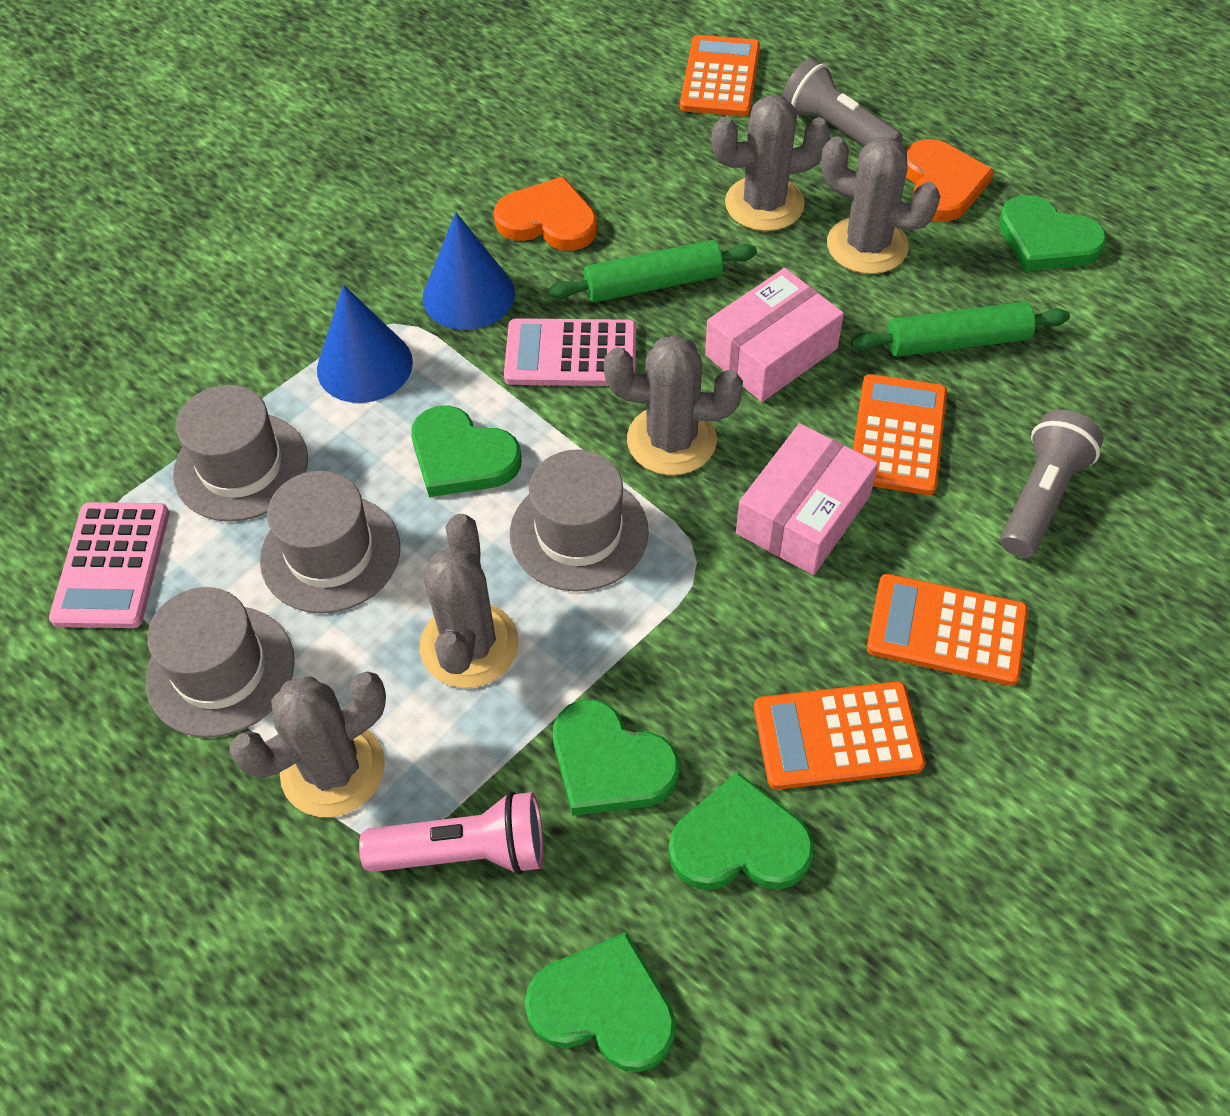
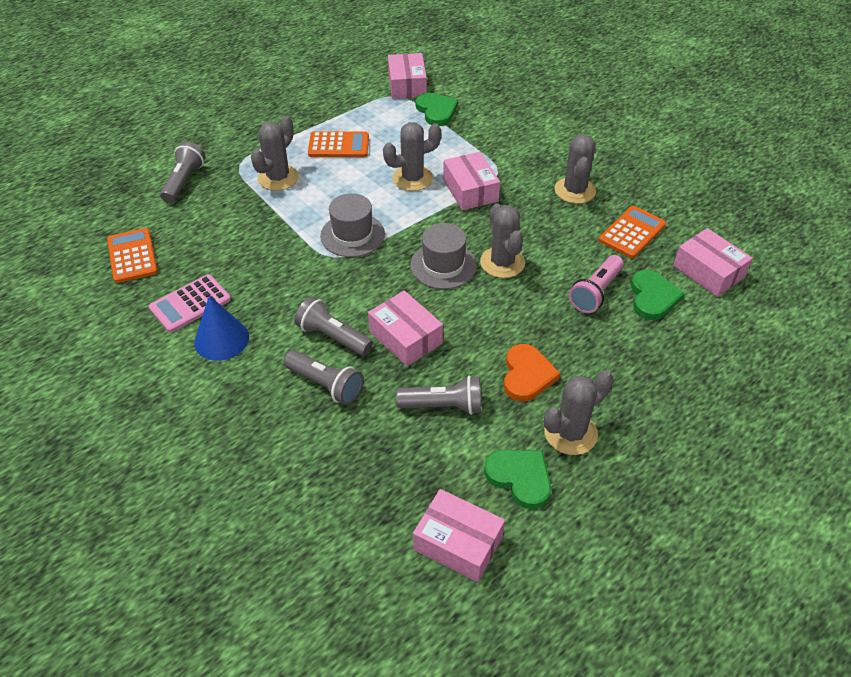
blue cone: [317,285,413,403] [423,212,515,330] = 2 -> [194,295,249,361] = 1
green heart: [411,405,521,497] [525,932,676,1072] [553,699,679,816] [668,772,814,890] [999,195,1107,271] = 5 -> [415,93,458,126] [484,450,551,509] [631,270,685,320] = 3
green rolling pin: [548,240,757,303] [851,302,1070,357] = 2 -> none = 0
grey flashlight: [782,58,903,146] [1000,410,1104,558] = 2 -> [160,141,205,203] [284,350,363,405] [294,296,373,356] [396,376,482,415] = 4
grey hat: [146,587,295,737] [173,385,308,522] [260,471,400,613] [510,449,649,592] = 4 -> [320,193,385,257] [410,223,477,289] = 2
orange calculator: [680,35,760,117] [754,681,925,790] [853,374,947,495] [867,574,1028,686] = 4 -> [107,228,158,283] [308,131,369,157] [599,206,666,258] = 3
orange heart: [494,176,597,251] [906,139,994,222] = 2 -> [504,344,560,401] = 1
pink box: [705,268,844,402] [736,423,878,575] = 2 -> [368,290,443,366] [388,53,427,99] [413,489,505,582] [443,152,500,210] [673,228,753,297] = 5
pink calculator: [49,502,170,628] [504,318,636,386] = 2 -> [148,274,231,333] = 1

